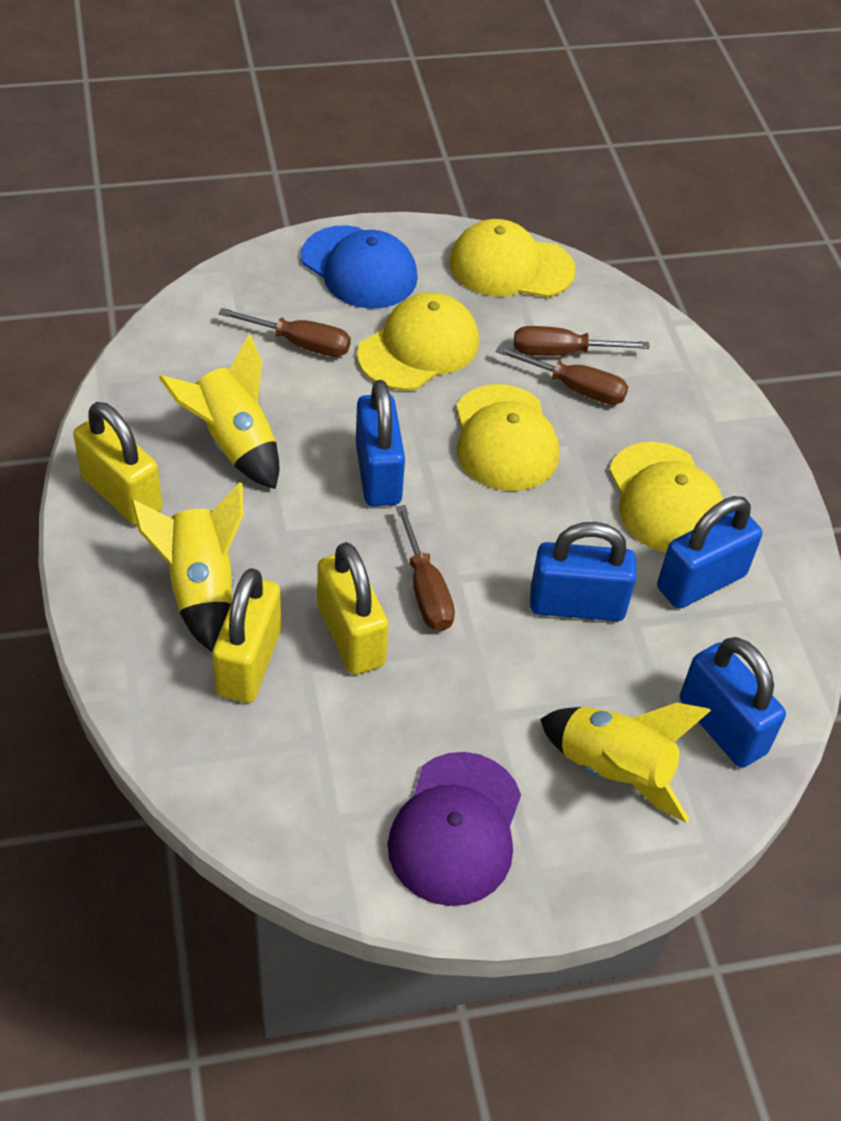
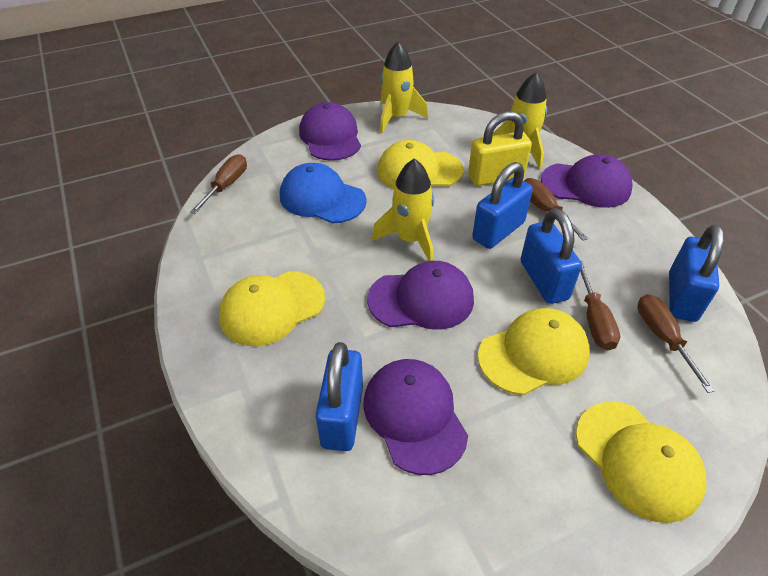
purple cap: [388,752,521,906] = 1 -> [299,102,361,161] [363,359,468,475] [367,261,474,330] [541,154,633,208] = 4
yellow padlock: [73,402,162,525] [212,568,281,703] [317,542,389,675] = 3 -> [468,111,532,186] = 1

